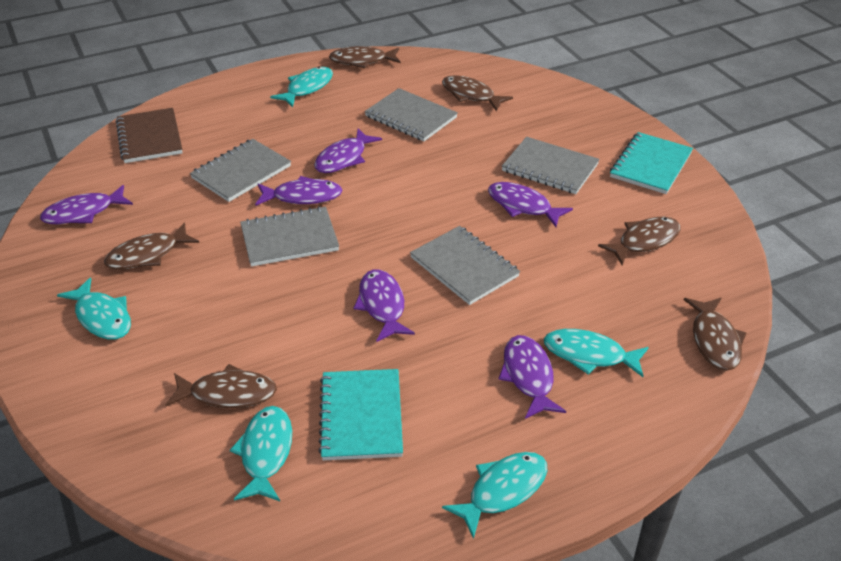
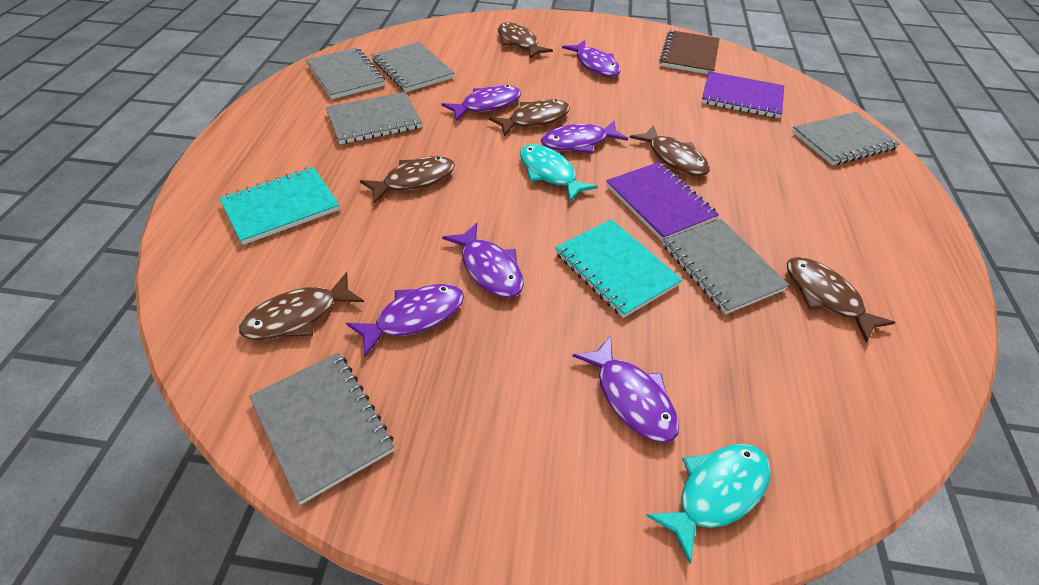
grey notebook: [190,139,291,202] [240,206,339,267] [365,88,458,141] [410,226,520,305] [502,137,600,194] = 5 -> [249,353,395,505] [306,48,385,99] [326,92,422,144] [372,42,454,92] [662,219,789,314] [792,112,900,165] = 6
purple notebook: none = 0 -> [606,162,719,241] [701,71,784,118] = 2
turquoise fish: [57,278,131,339] [230,406,292,501] [270,67,333,107] [442,452,548,539] [544,329,649,377] = 5 -> [520,144,598,202] [646,444,771,564] = 2

